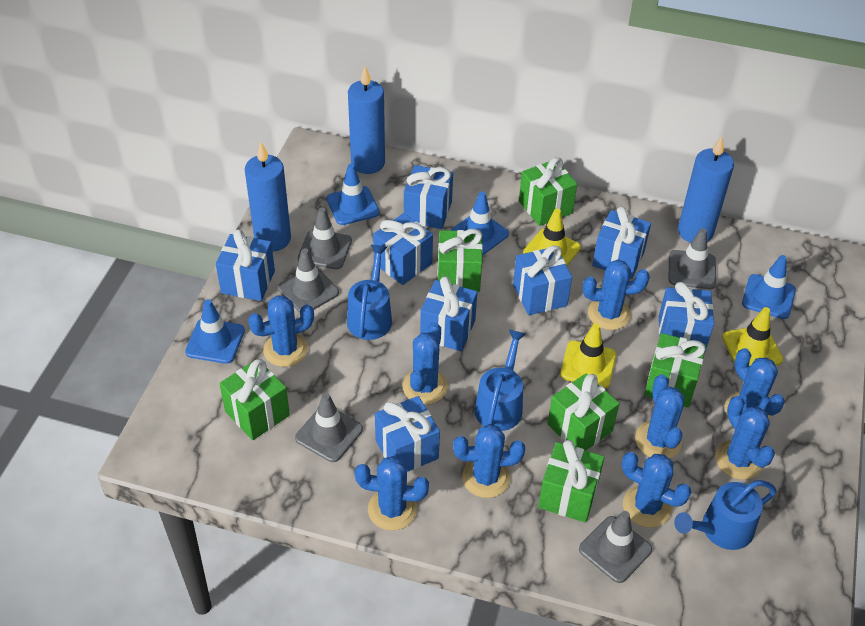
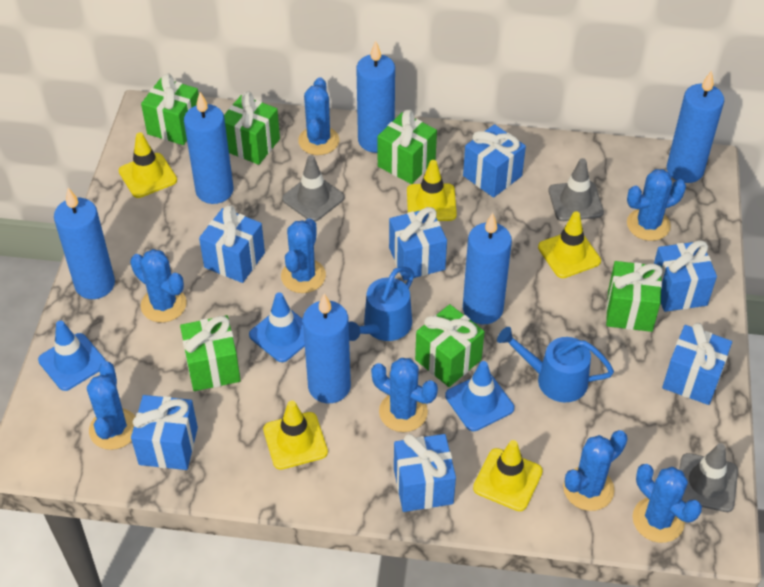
blue cactus: [248,295,314,367] [355,456,429,531] [402,322,448,405] [453,424,525,498] [583,260,650,330] [621,452,691,528] [635,374,684,458] [715,396,775,480] [725,348,785,420] = 9 -> [87,361,136,450] [130,249,187,322] [281,218,326,293] [298,77,339,155] [371,358,438,432] [563,430,628,511] [627,169,686,241] [632,464,702,543] = 8
blue candle: [245,142,291,251] [348,66,385,174] [678,136,734,243] = 3 -> [54,188,115,299] [184,92,233,204] [303,293,351,404] [356,41,395,153] [463,213,512,324] [667,71,724,183] = 6
blue gift: [216,229,275,301] [373,213,433,285] [375,396,440,472] [404,165,453,229] [420,276,477,352] [513,245,572,315] [592,207,651,279] [659,282,714,351] = 8 -> [131,395,198,470] [199,205,265,283] [389,207,447,281] [394,434,456,512] [463,124,526,198] [654,240,717,312] [662,323,732,405] = 7
blue traffic cone: [185,299,245,364] [327,164,380,225] [450,192,509,255] [742,255,796,319] = 4 -> [38,320,106,391] [249,292,305,362] [445,361,514,431] = 3
blue watering can: [347,245,392,340] [474,330,526,431] [674,480,776,550] = 3 -> [349,267,414,341] [497,327,614,402] = 2
grey traffic cone: [278,248,339,313] [295,393,363,462] [298,207,352,269] [579,511,652,583] [669,228,716,289] = 5 -> [282,155,345,222] [548,158,604,221] [679,443,738,512] = 3
yellow traffic cone: [523,209,581,266] [560,323,616,388] [722,307,783,366] = 3 -> [119,132,177,198] [263,400,328,470] [407,160,457,221] [473,440,543,511] [538,212,601,278] = 5

